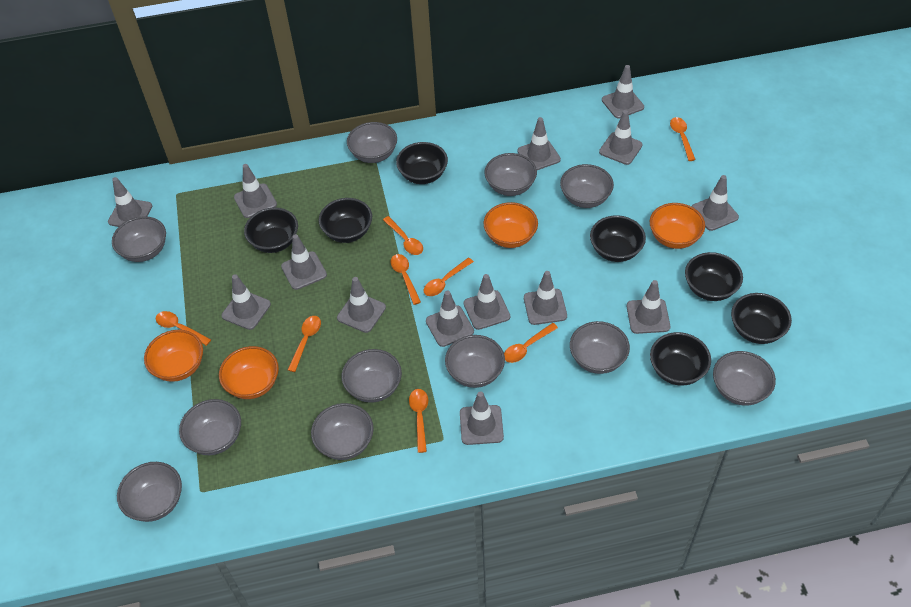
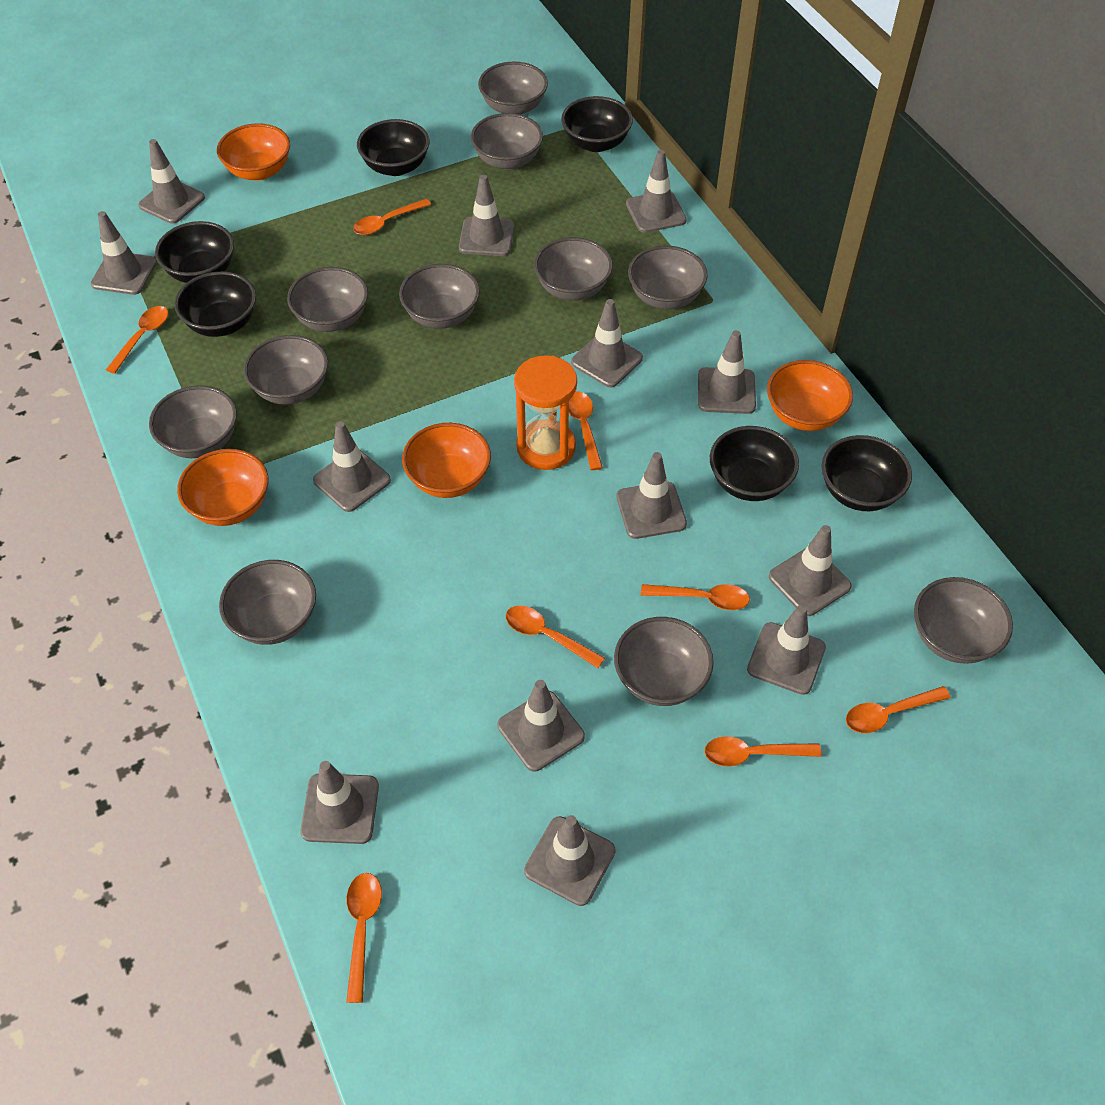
black bowl: [244,208,298,253] [319,198,372,243] [396,142,448,184] [590,215,646,262] [650,332,711,386] [685,252,743,301] [731,293,792,344] = 7 -> [155,221,234,283] [174,271,256,337] [357,119,430,176] [561,96,633,152] [710,426,799,501] [821,435,912,511] = 6
grey traffic cone: [108,177,152,227] [222,274,271,330] [234,164,277,218] [281,234,327,290] [337,277,386,333] [426,290,474,347] [460,391,504,445] [464,274,510,330] [517,117,561,170] [524,271,567,325] [599,110,643,165] [602,65,644,118] [627,280,670,334] [691,175,739,231] = 14 -> [91,211,157,295] [138,139,205,224] [300,761,379,844] [313,421,391,512] [459,175,514,256] [498,680,585,771] [524,815,616,906] [571,299,643,387] [616,452,687,539] [626,150,687,233] [698,330,756,414] [747,605,826,695] [769,525,852,616] = 13
orange hourglass: none = 0 -> [514,355,577,470] = 1

